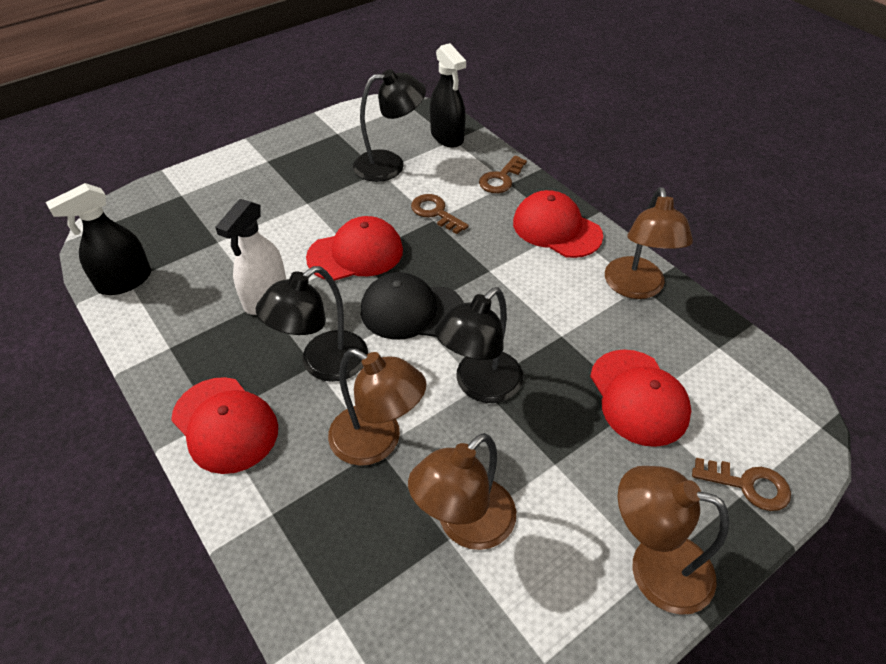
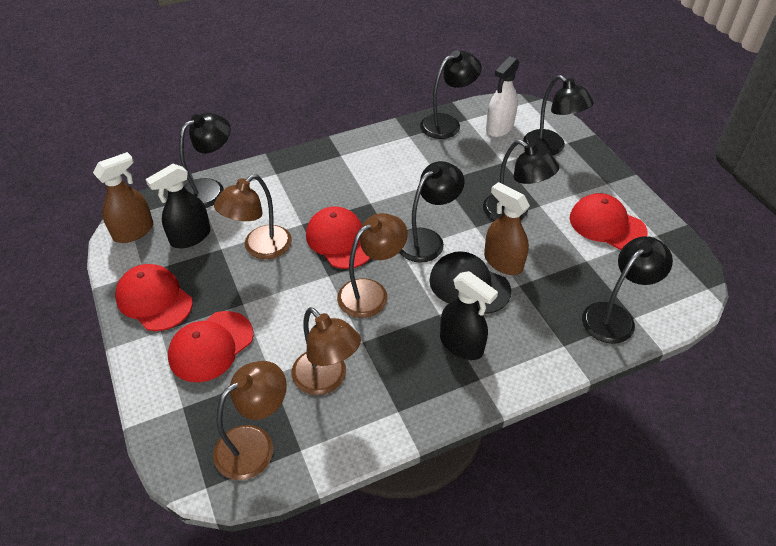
black lamp: [256,266,368,382] [353,69,426,182] [435,287,523,403] = 3 -> [179,113,231,208] [399,161,465,263] [420,50,482,139] [483,140,559,221] [523,75,594,155] [582,236,673,344] = 6
brown key: [411,194,469,234] [479,155,527,193] [692,458,791,511] = 3 -> none = 0
brown spray bottle: none = 0 -> [93,152,153,243] [484,182,530,275] = 2

